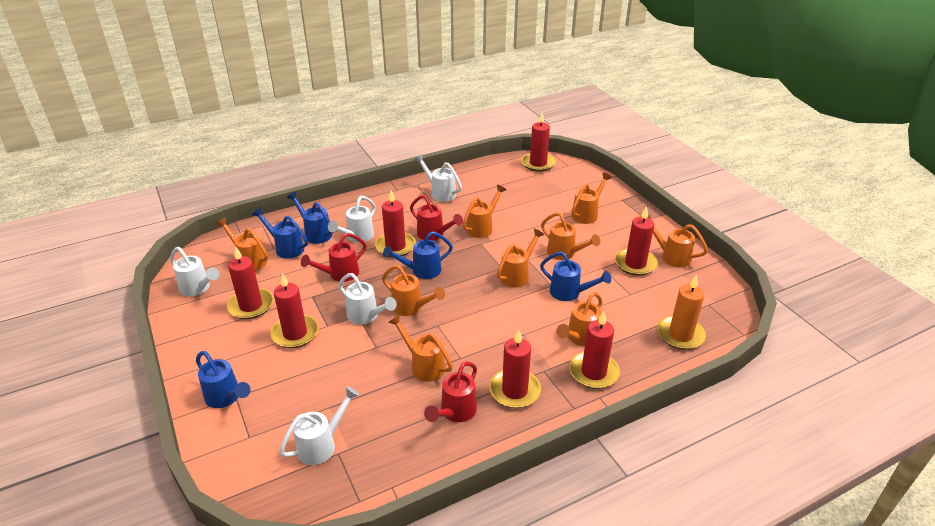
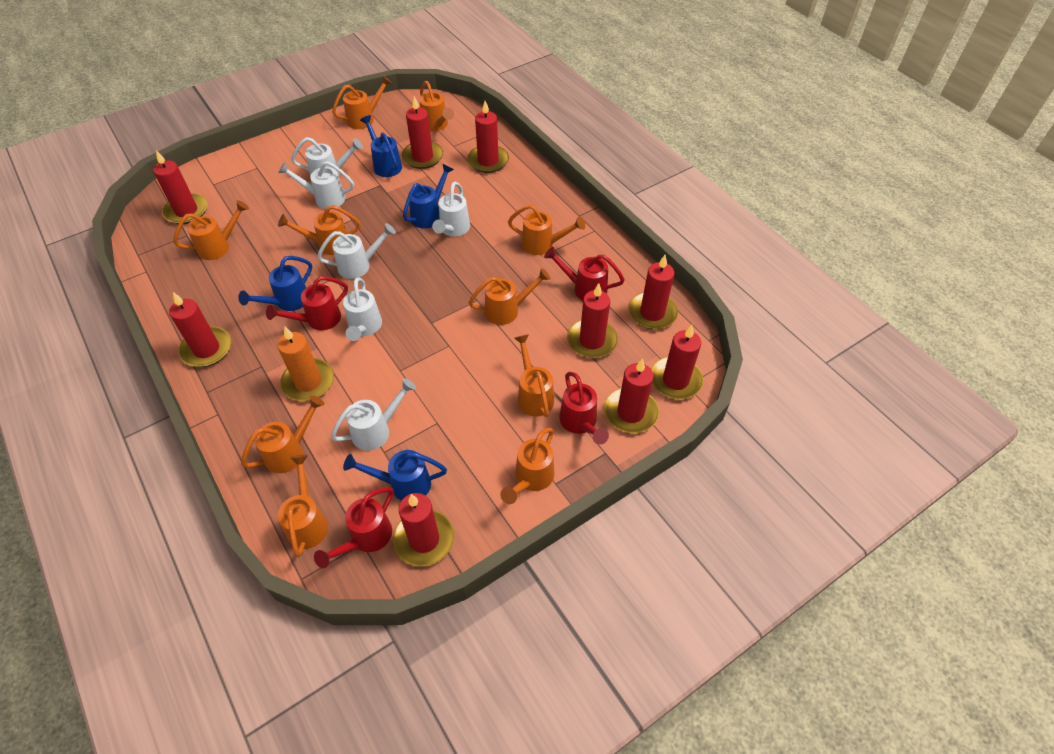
blue watering can: [196,351,251,408] [252,208,308,259] [287,191,333,244] [383,231,453,279] [540,251,611,301] = 5 -> [238,256,312,311] [343,450,447,501] [360,115,402,177] [403,164,454,229] = 4
orange watering can: [216,217,268,271] [382,265,445,316] [388,314,453,382] [462,185,506,238] [497,229,545,288] [541,212,600,260] [556,292,603,346] [572,172,612,224] [647,215,708,268] = 9 -> [173,200,249,260] [241,395,325,473] [278,205,361,255] [278,454,328,557] [332,76,392,129] [420,81,454,131] [468,268,551,325] [500,428,555,504] [508,205,585,255] [515,334,554,417] = 10
red candle: [227,247,273,319] [270,273,318,348] [375,190,416,257] [489,329,541,408] [521,113,556,172] [569,311,620,389] [615,206,658,276] = 7 -> [153,150,208,224] [169,292,231,367] [393,493,454,567] [402,96,443,169] [467,101,509,173] [567,283,618,358] [604,358,659,433] [628,255,678,330] [651,325,704,399] = 9
red watering can: [301,233,366,282] [410,195,463,241] [424,361,477,422] = 3 -> [266,276,348,330] [314,487,393,568] [544,247,625,300] [559,372,609,445] = 4
white watering can: [170,247,219,296] [279,386,359,465] [328,196,376,243] [338,273,397,325] [414,154,462,202] = 5 -> [278,161,354,209] [291,137,363,176] [317,223,396,279] [331,378,416,451] [343,278,382,341] [432,182,470,236] = 6

